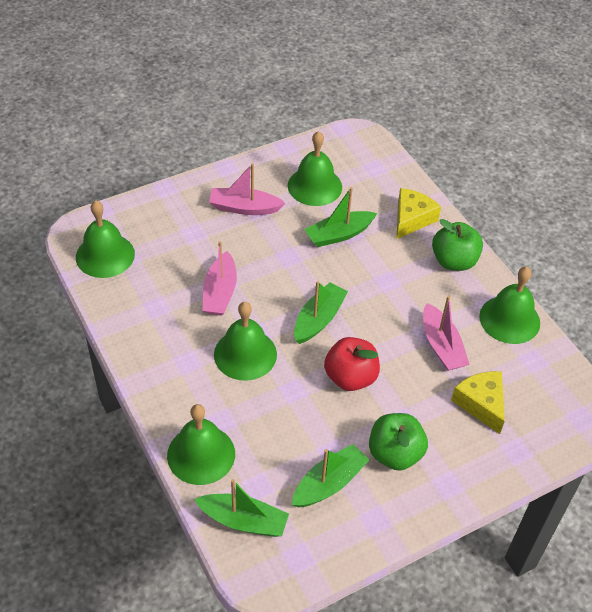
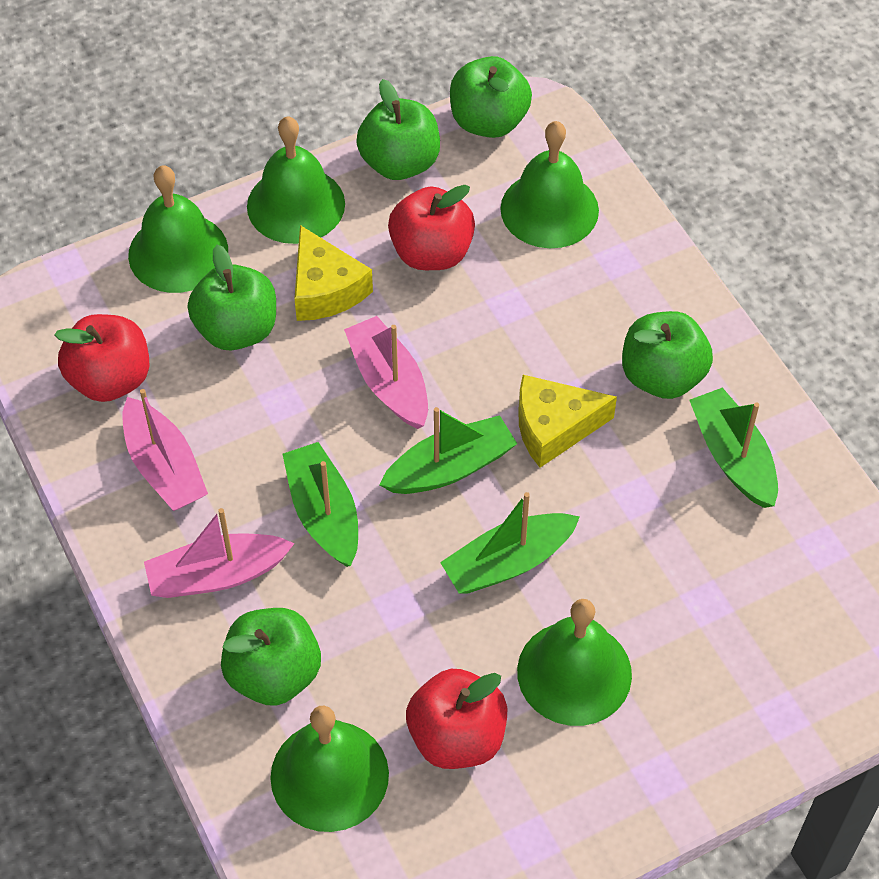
green apple: [369,413,428,471] [432,219,483,271] = 2 -> [188,245,276,350] [221,608,321,706] [356,79,440,180] [450,56,532,138] [622,311,713,399] = 5
red apple: [324,337,380,391] = 1 -> [54,314,149,402] [388,185,475,270] [406,669,507,769] = 3

